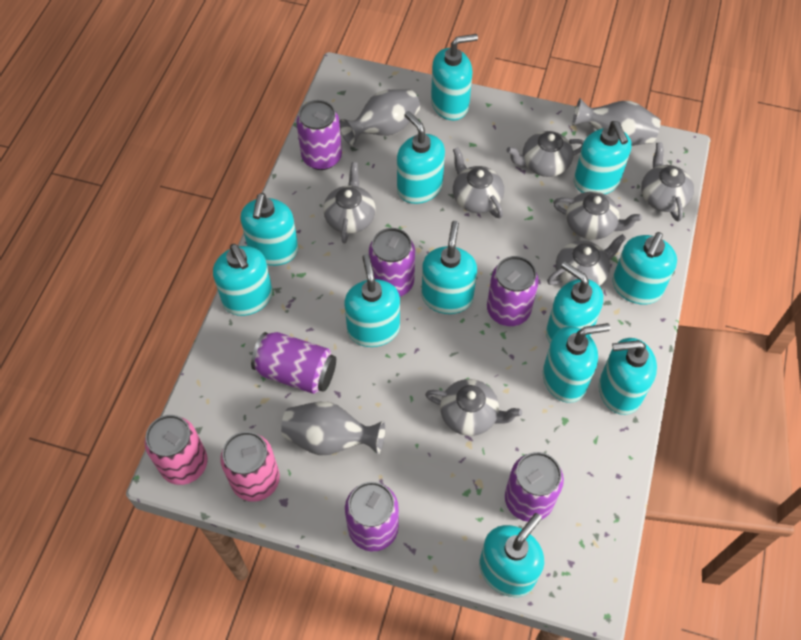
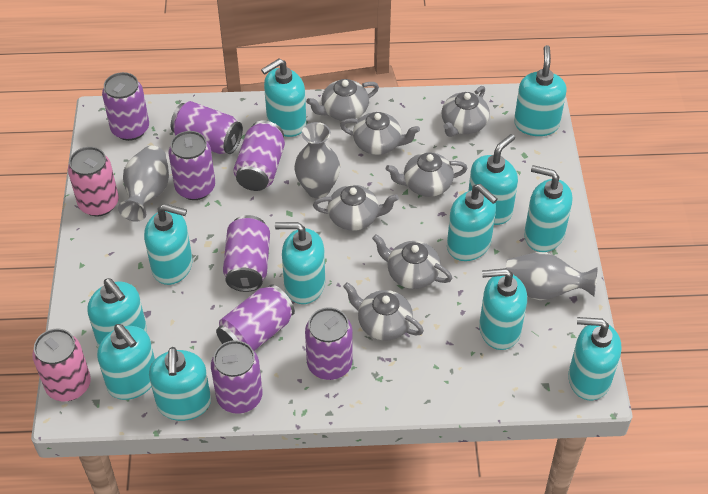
purple can: [251,332,336,394] [297,100,342,170] [345,482,399,551] [369,228,415,297] [487,256,539,326] [505,452,564,522] = 6 -> [102,72,149,141] [169,131,215,200] [171,101,243,154] [211,340,262,414] [216,284,295,351] [223,215,270,292] [233,121,285,191] [305,307,352,380] = 8

